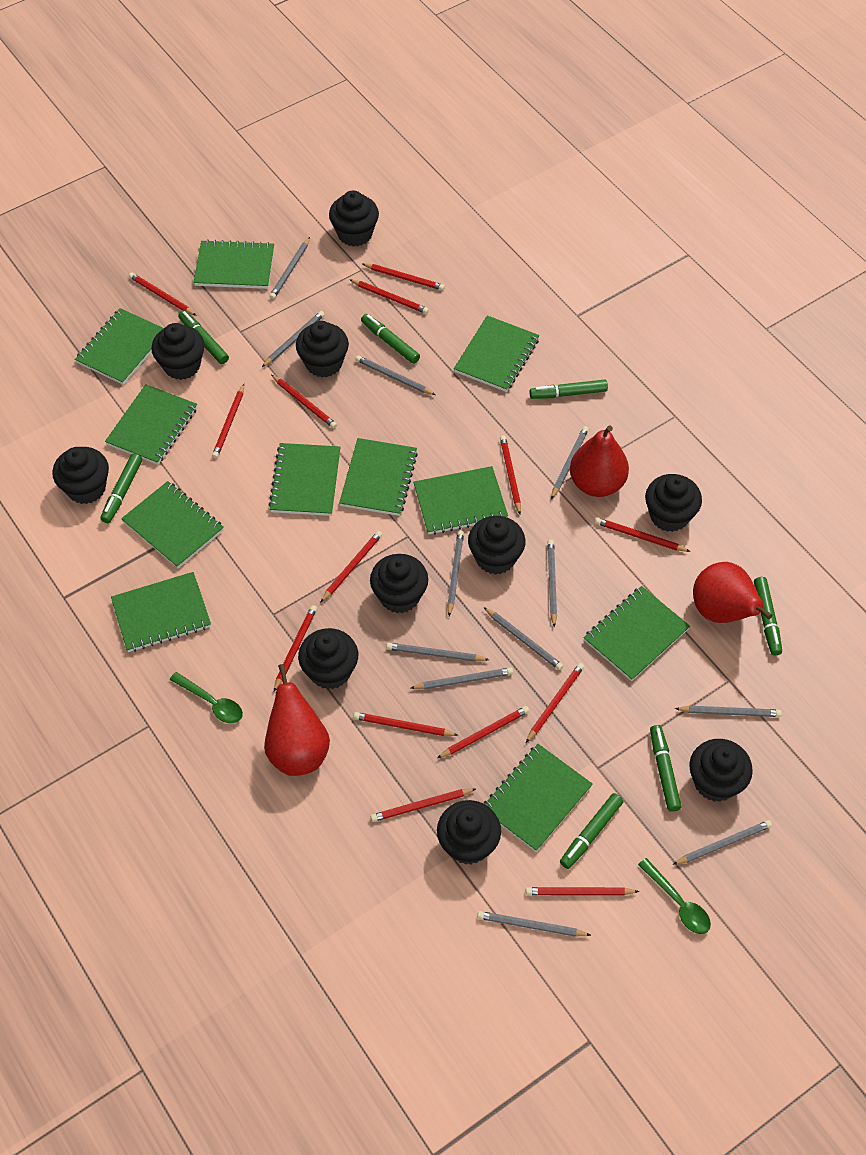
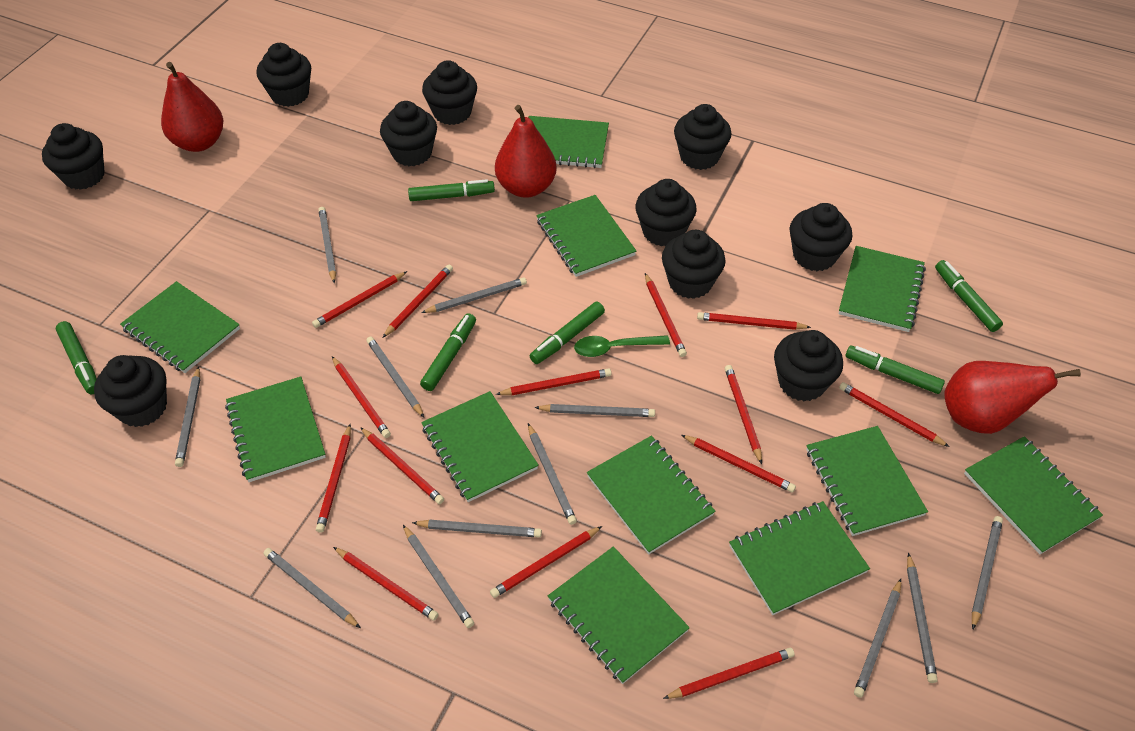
green marker: [100,454,142,523] [178,310,229,364] [361,314,420,364] [530,380,608,399] [560,793,624,869] [650,725,681,812] [754,577,782,656] = 7 -> [56,321,97,394] [408,179,495,201] [420,313,476,391] [530,301,605,364] [846,345,945,394] [935,260,1003,332] = 6
green spoon: [170,672,243,723] [638,858,711,934] = 2 -> [574,335,670,357] = 1

